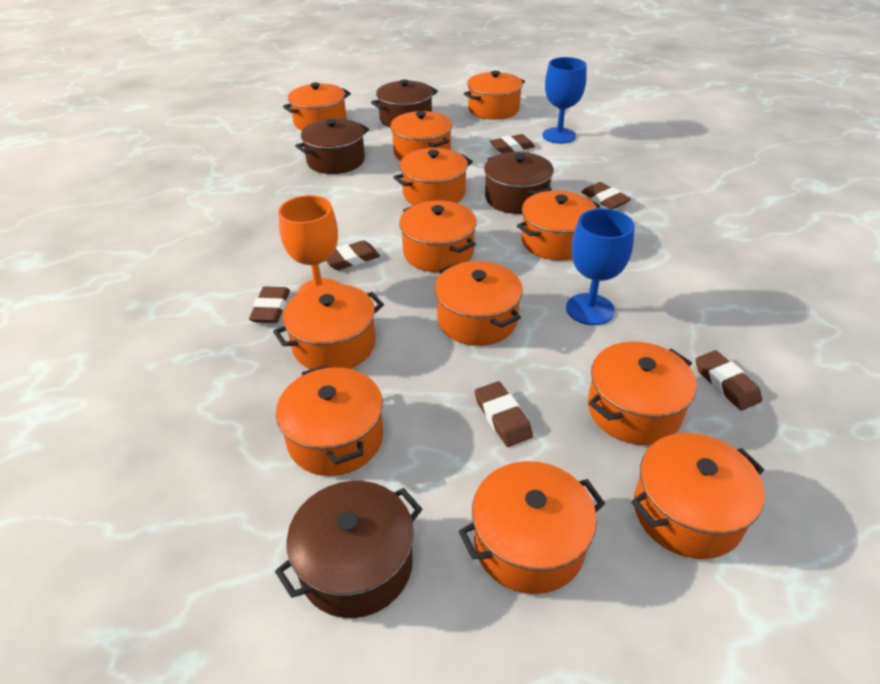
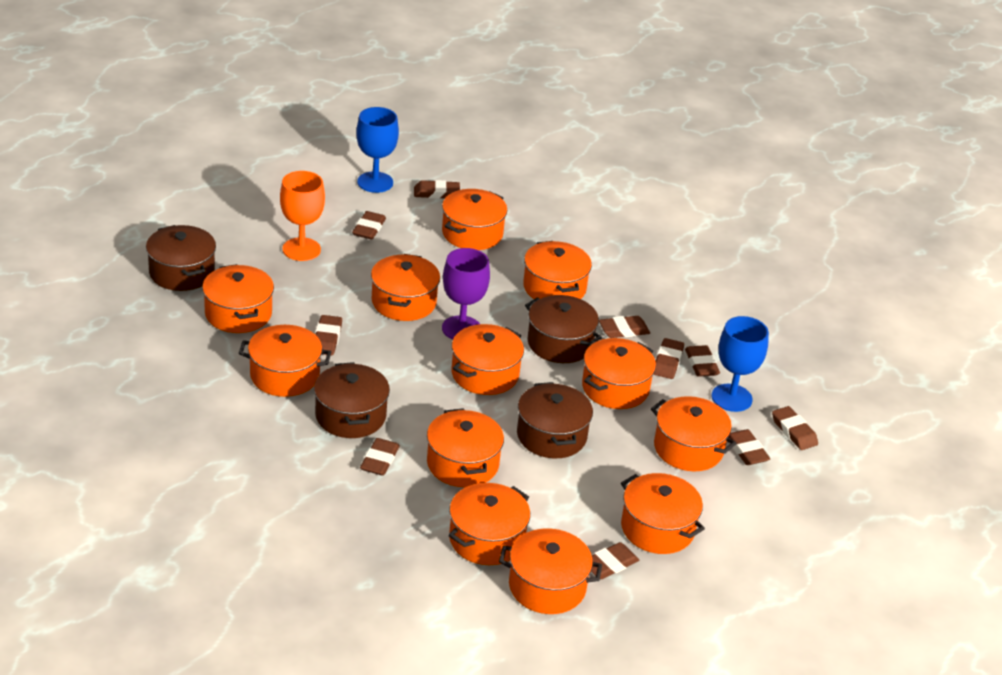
brown eraser: [249,286,290,323] [326,240,380,270] [474,381,533,447] [490,134,535,154] [581,182,631,209] [695,350,762,411] = 6 -> [315,315,342,355] [352,211,386,240] [360,438,400,476] [414,180,460,199] [591,542,639,579] [599,316,650,338] [653,338,684,379] [685,345,720,377] [729,429,770,465] [772,406,818,450] = 10
purple goblet: none = 0 -> [442,248,490,340] = 1

